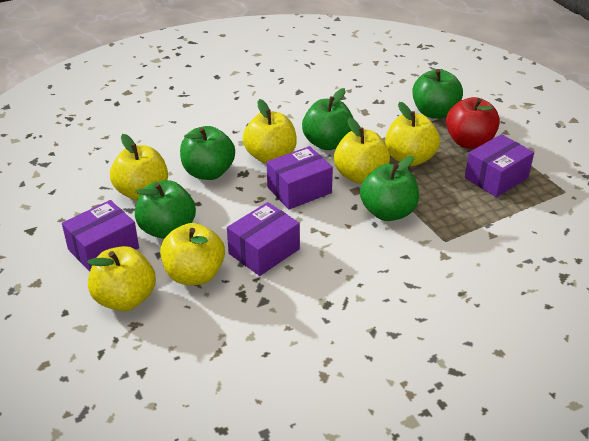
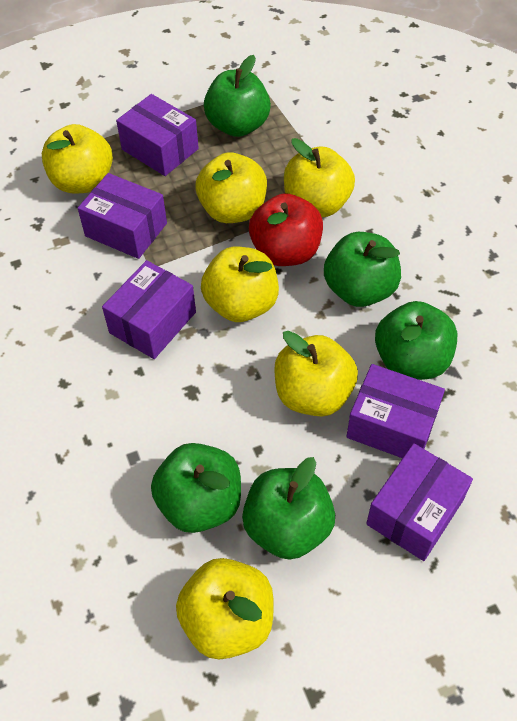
purple box: [62,200,139,272] [227,202,300,276] [267,146,333,210] [465,134,534,197] = 4 -> [78,173,167,259] [102,260,196,359] [116,94,199,176] [347,364,445,458] [366,443,473,561] = 5

